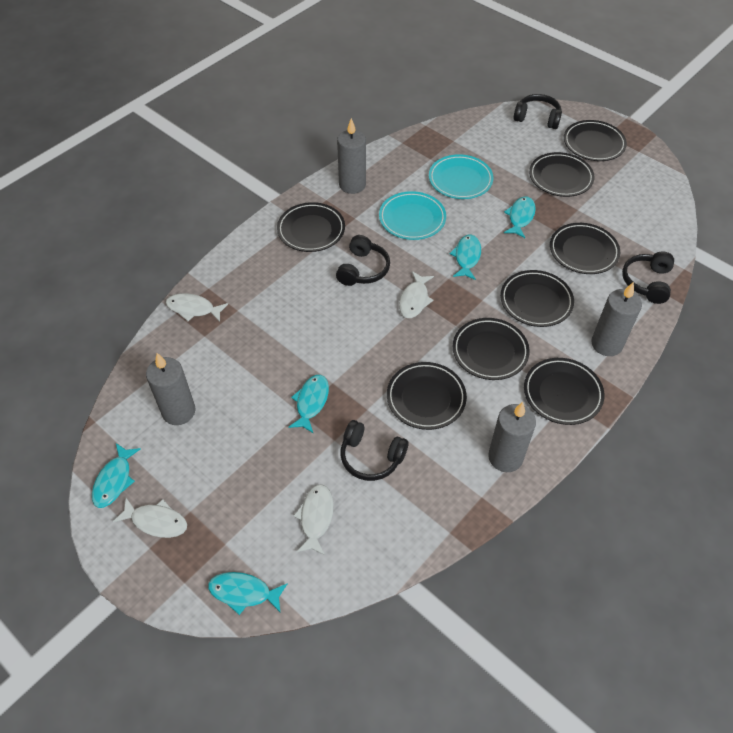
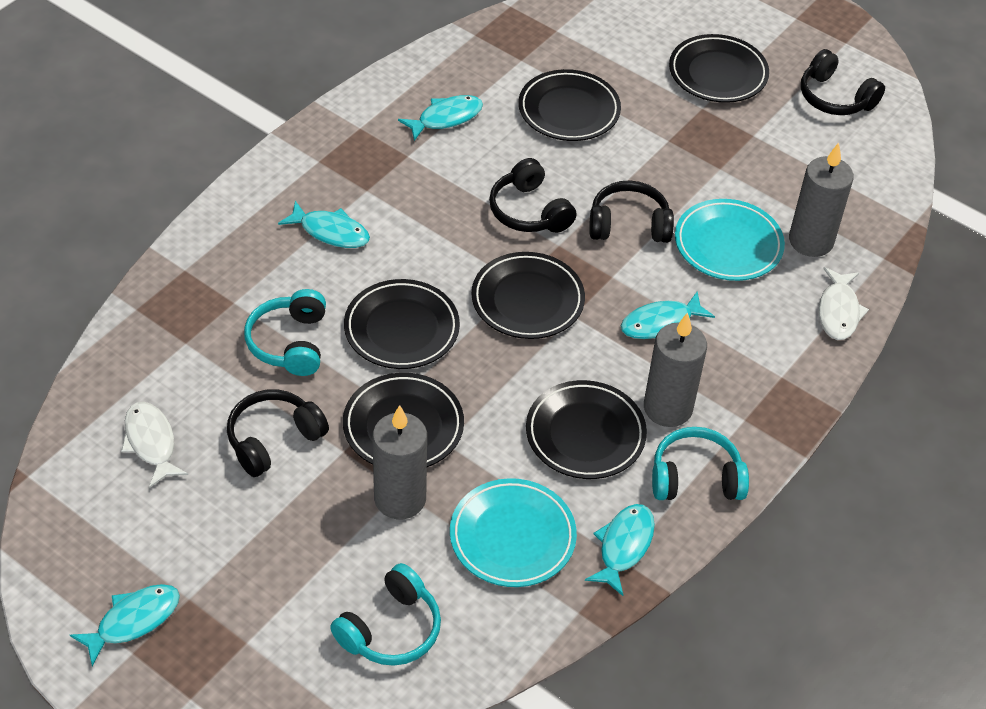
black plate: [277,202,345,252] [387,362,467,430] [453,318,530,380] [500,270,574,327] [524,358,604,425] [529,152,595,197] [550,223,620,274] [564,120,627,161] = 8 -> [343,373,464,467] [344,279,460,369] [471,252,585,339] [518,69,621,141] [526,380,647,479] [669,34,769,103] = 6
grey candle: [146,353,195,425] [337,118,366,194] [488,402,536,472] [591,282,642,356] = 4 -> [372,405,427,519] [644,312,707,427] [789,143,854,257] = 3
turquoise headphones: none = 0 -> [244,289,326,376] [330,563,441,666] [652,427,749,500] = 3
white fish: [113,498,187,538] [166,293,228,322] [293,484,334,555] [399,271,434,318] = 4 -> [121,402,188,488] [819,267,869,340] = 2

